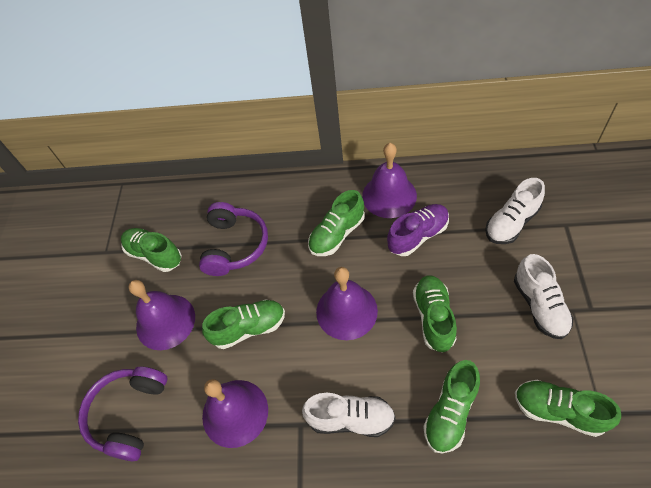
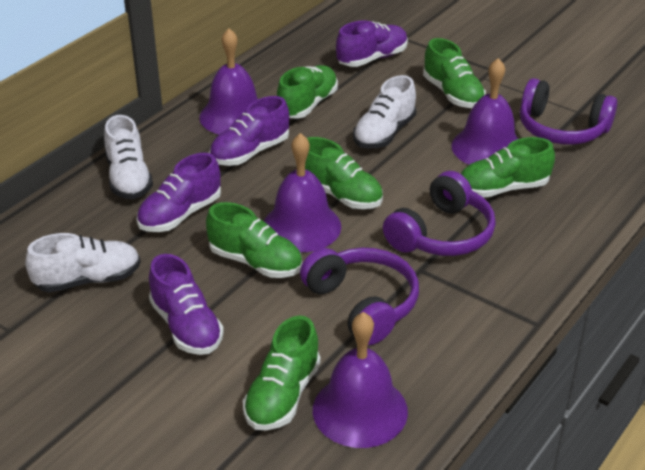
purple headphones: [78,367,167,461] [199,202,268,276] = 2 -> [300,248,419,345] [383,171,496,256] [520,78,617,145] = 3
purple shoe: [387,204,449,256] = 1 -> [137,153,221,232] [149,254,224,355] [209,96,289,166] [336,20,408,67] = 4

